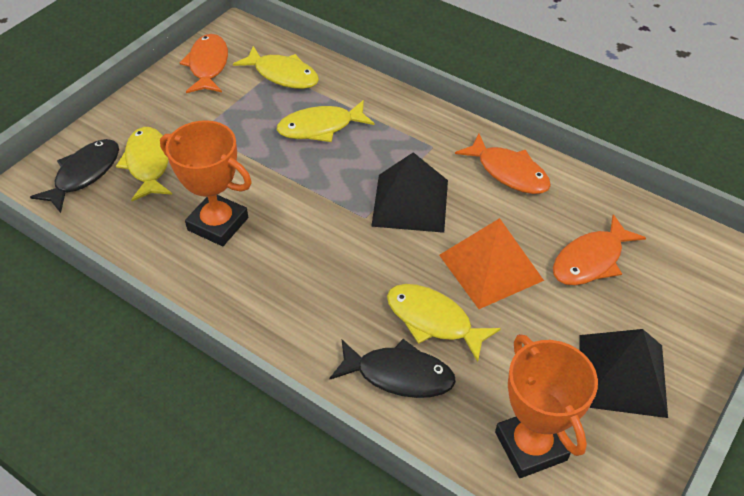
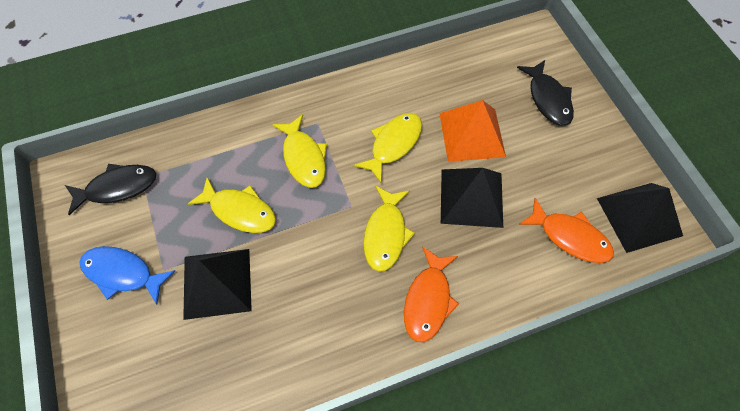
black pyramid: [371,152,448,233] [579,329,668,418] = 2 -> [183,249,252,320] [441,168,503,228] [597,183,683,253] = 3
blue fish: none = 0 -> [79,246,175,305] = 1
orange fish: [180,34,228,93] [455,133,551,194] [553,214,646,285] = 3 -> [404,246,459,342] [519,198,614,263] = 2
orange trophy: [160,120,252,246] [495,334,598,478] = 2 -> none = 0

